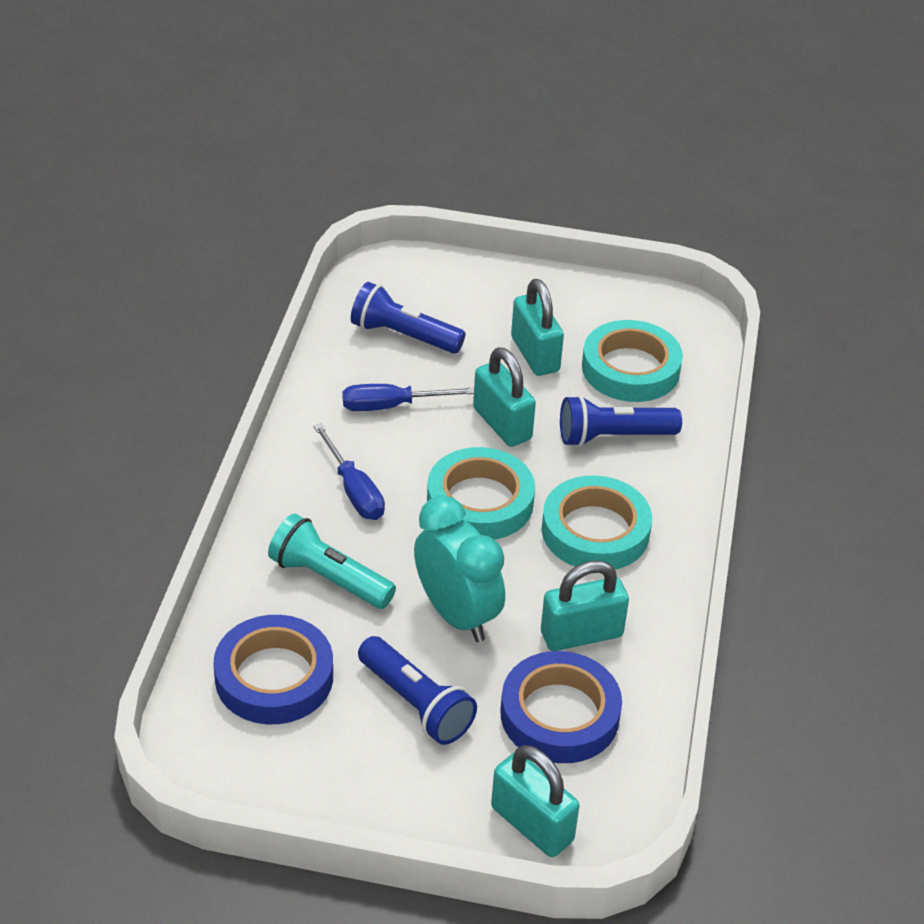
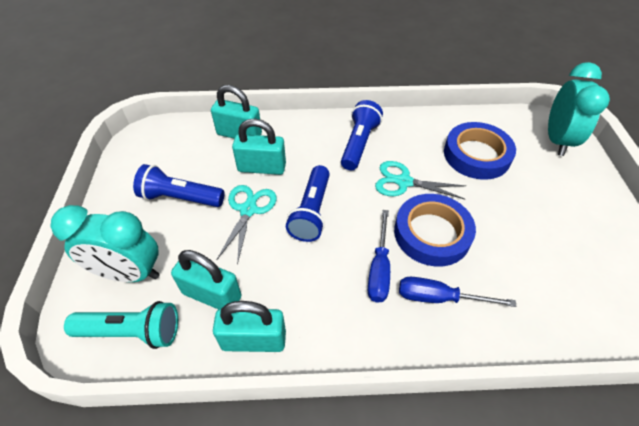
turquoise clock: [414,495,505,642] = 1 -> [50,205,160,282] [548,62,610,156] = 2
turquoise scissors: none = 0 -> [217,185,277,265] [375,161,466,199] = 2
turquoise tape: [427,447,535,540] [542,475,652,570] [582,320,683,402] = 3 -> none = 0

